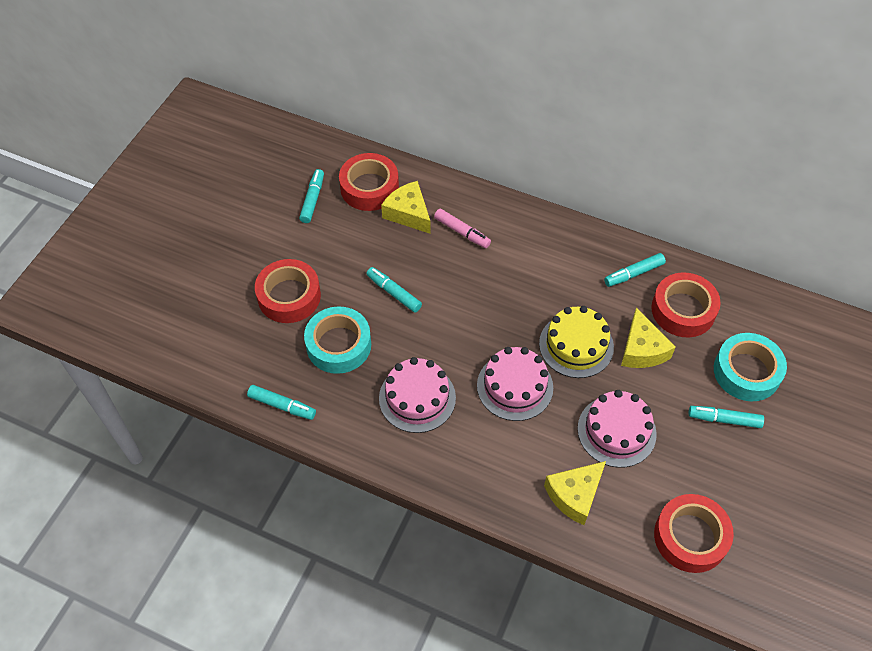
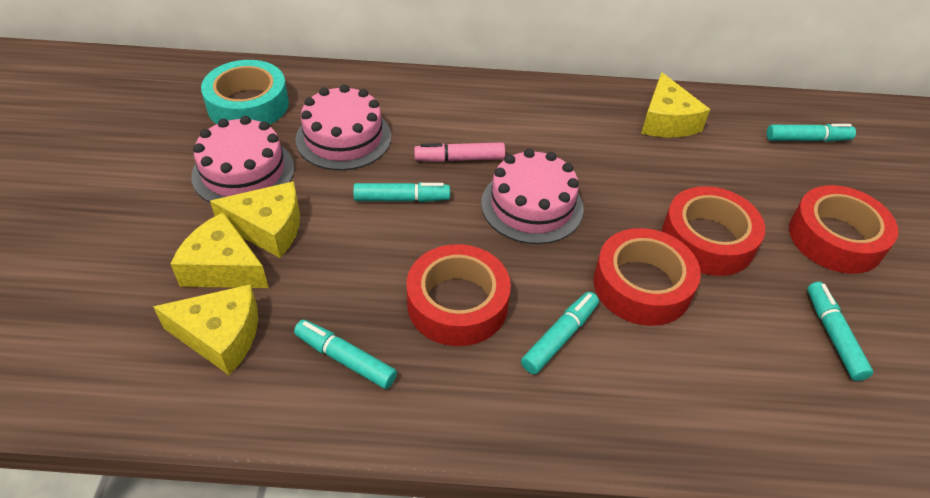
turquoise tape: [304,307,371,374] [714,333,787,401] = 2 -> [201,60,289,125] = 1
yellow cake: [539,306,614,378] = 1 -> none = 0
yellow cheese: [381,181,431,234] [544,461,606,525] [621,308,676,368] = 3 -> [153,284,258,375] [170,212,269,288] [210,181,300,258] [641,72,710,138] = 4

